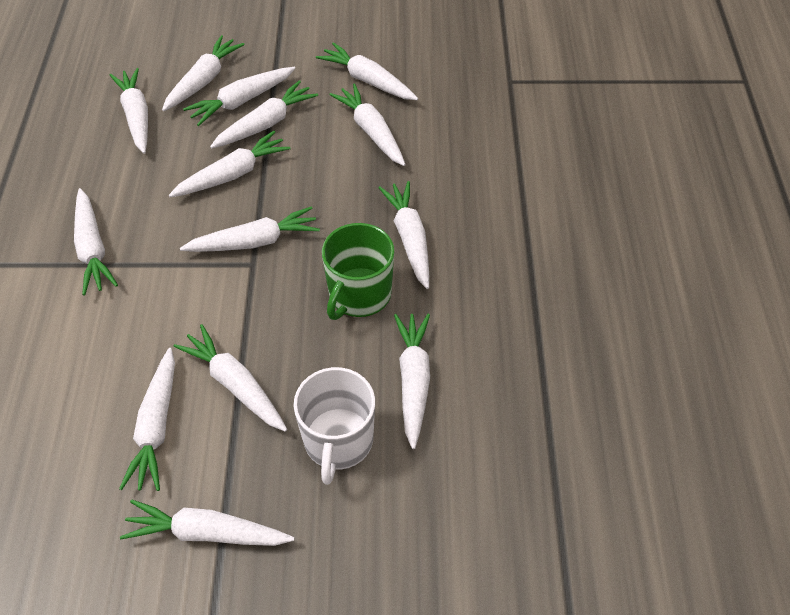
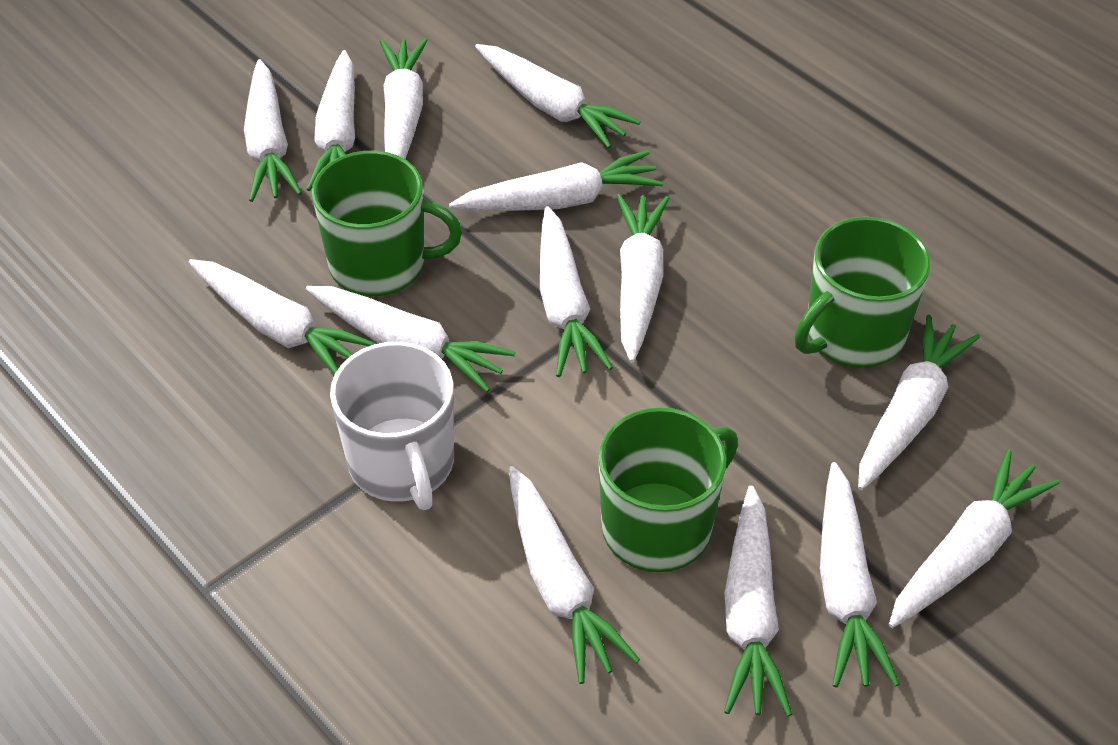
green mug: [322,223,394,320] = 1 -> [312,151,462,296] [598,407,738,572] [794,217,930,368] = 3

